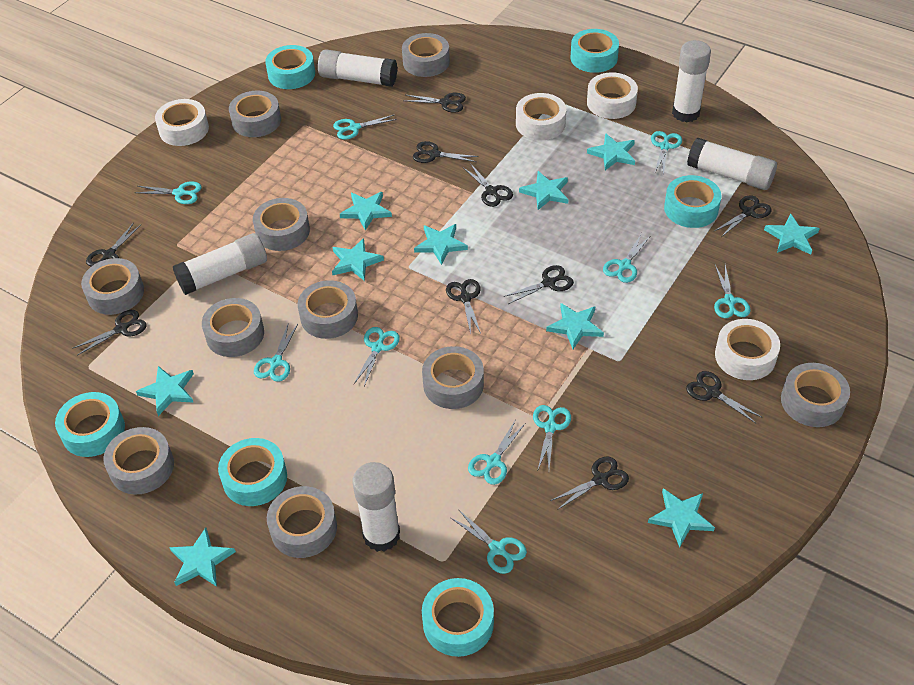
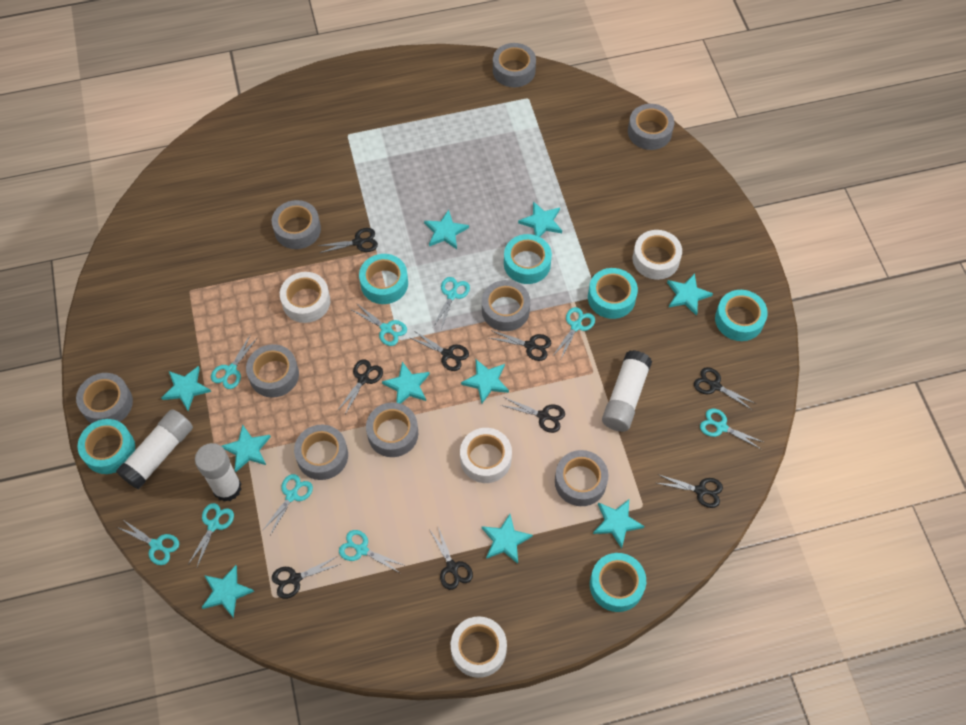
black scissors: [72,310,147,356] [86,222,141,267] [406,93,466,113] [413,141,479,163] [446,279,481,334] [463,163,513,207] [503,265,574,304] [550,457,629,510] [686,371,762,424] [715,195,772,237] = 10 -> [272,557,341,599] [318,228,378,253] [337,359,383,414] [411,331,469,371] [429,524,473,590] [490,330,551,361] [501,397,565,433] [657,474,723,508] [694,367,755,410] = 9
grey tape: [81,258,144,315] [103,427,174,495] [202,298,264,357] [229,91,281,137] [253,198,310,251] [267,486,337,558] [298,280,358,339] [402,33,450,77] [422,346,484,409] [781,363,850,427] = 10 -> [76,373,133,423] [246,344,299,398] [272,200,321,249] [294,425,348,480] [366,402,418,457] [482,280,530,331] [493,43,536,88] [555,450,608,506] [628,104,674,150] = 9
turquoise scissors: [135,181,202,204] [254,324,298,382] [333,115,397,140] [354,327,400,386] [451,509,527,574] [468,419,526,485] [533,405,571,469] [603,233,650,283] [651,131,682,175] [714,265,751,318] = 10 -> [117,519,179,565] [188,503,234,569] [211,336,258,389] [262,474,313,535] [339,530,403,573] [352,303,407,346] [433,277,470,329] [553,307,595,359] [700,409,765,450] = 9
white glue stick: [173,233,267,295] [318,49,397,87] [353,462,400,552] [672,40,711,122] [687,137,777,190] = 5 -> [116,409,193,489] [195,443,242,502] [602,350,652,432] = 3

